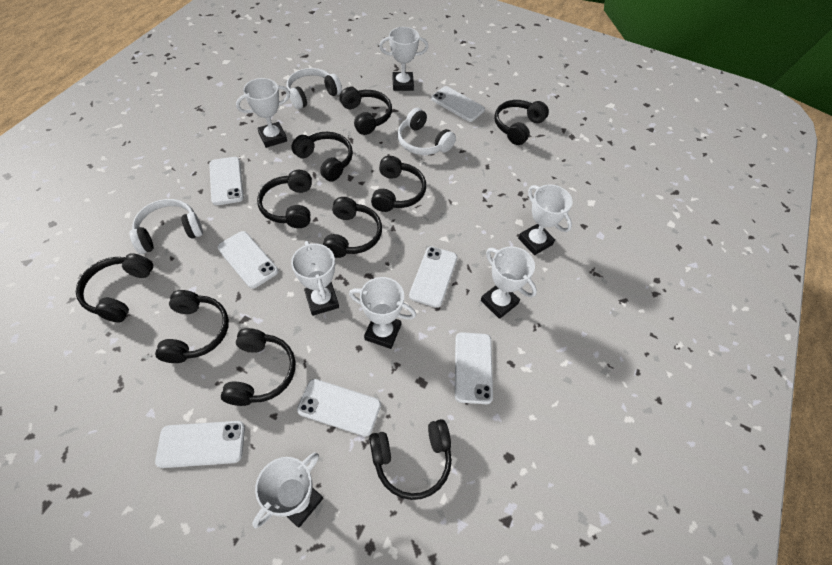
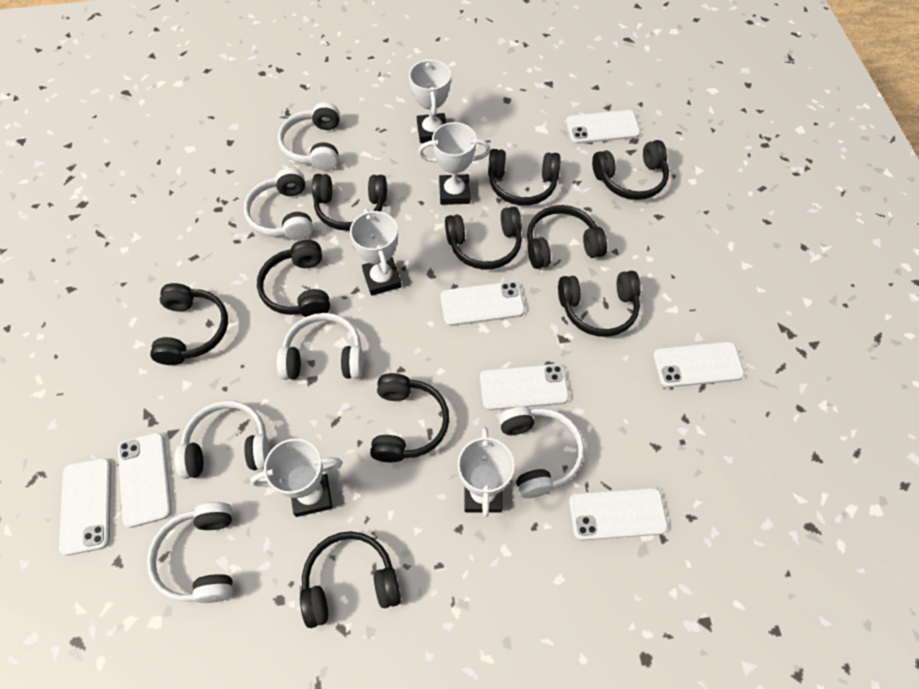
white headphones: [129,199,203,254] [286,68,342,109] [397,108,456,155] = 3 -> [147,502,233,603] [175,401,270,479] [244,168,313,240] [277,313,363,380] [278,102,340,171] [498,406,584,498] = 6
white trophy: [236,78,290,148] [252,452,323,528] [291,241,339,316] [349,277,416,349] [379,27,428,91] [481,246,537,319] [518,185,573,255] = 7 -> [250,439,343,517] [350,209,402,296] [409,59,451,143] [418,122,490,205] [457,427,515,517] = 5

